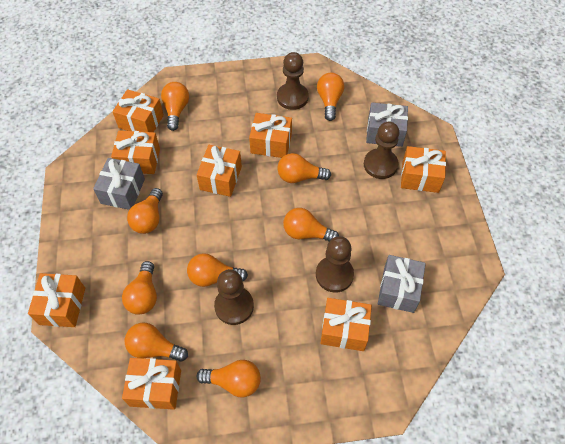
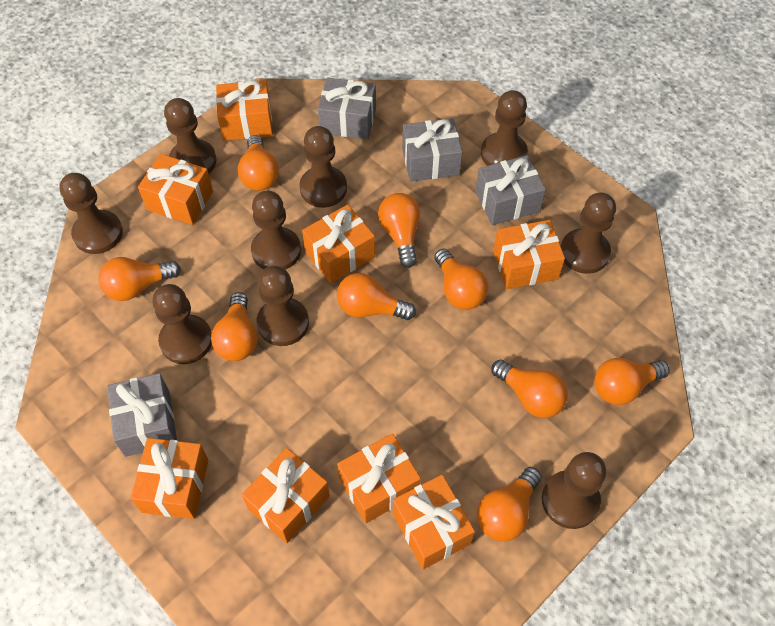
brown pawn: [214,269,254,325] [277,52,309,110] [316,236,354,293] [364,122,399,179] = 4 -> [59,173,123,254] [152,284,212,364] [164,98,217,174] [251,191,301,270] [256,266,309,346] [299,126,347,208] [481,90,528,166] [542,452,606,529] [561,193,616,274] = 9
grey gift: [93,158,145,210] [366,103,408,147] [378,255,426,313] = 3 -> [107,373,177,457] [318,77,376,140] [402,118,462,182] [476,155,546,225] = 4

